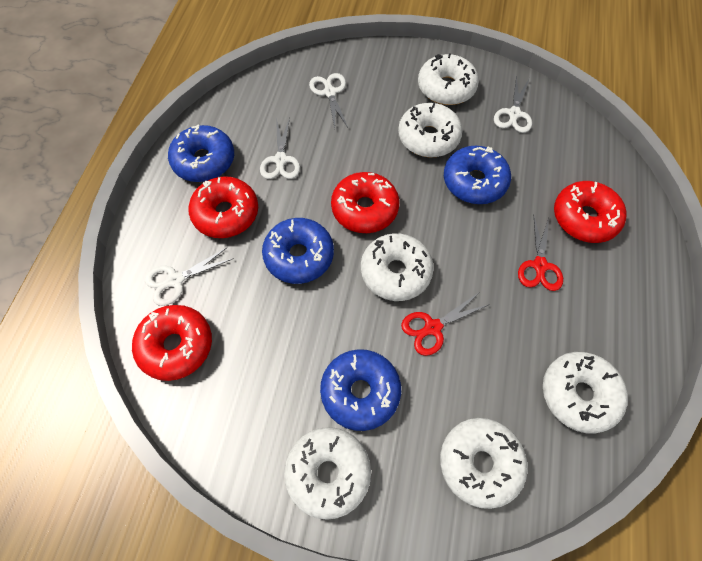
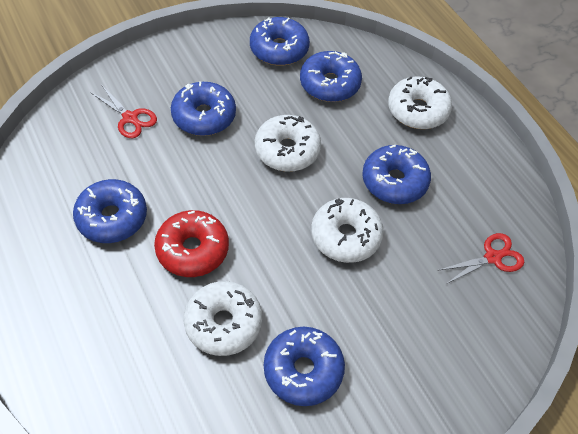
blue donut: [168,125,234,182] [262,218,334,284] [320,349,401,431] [444,146,511,204] = 4 -> [73,179,147,243] [171,81,236,136] [250,17,310,65] [264,327,345,406] [300,51,362,102] [362,145,431,204] = 6
red donut: [132,305,212,381] [188,176,258,238] [331,172,399,233] [554,181,626,243] = 4 -> [154,210,229,277] = 1
white donut: [284,427,371,520] [361,233,434,301] [398,102,462,157] [418,53,479,105] [440,418,528,509] [543,352,628,434] = 6 -> [184,281,262,356] [255,115,321,172] [311,198,384,263] [388,76,452,129] = 4
white scissors: [145,248,234,306] [260,118,300,179] [309,73,348,128] [494,76,532,133] = 4 -> none = 0

